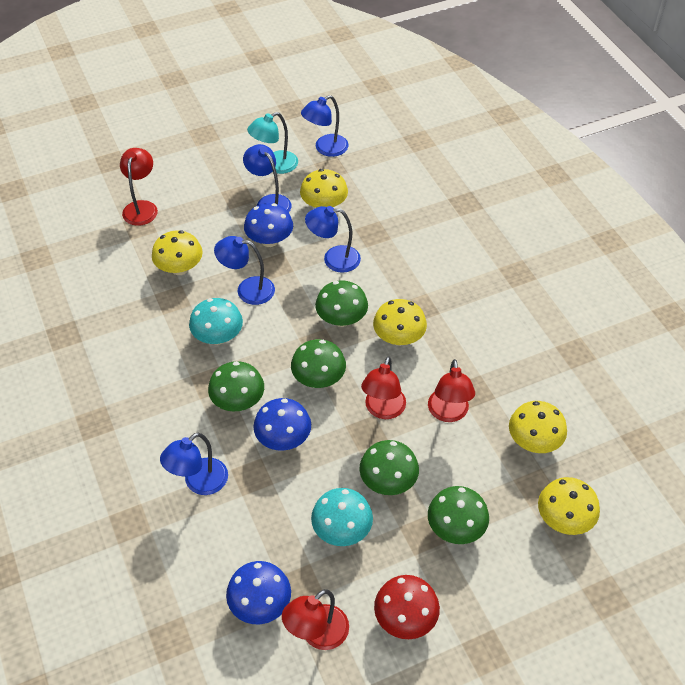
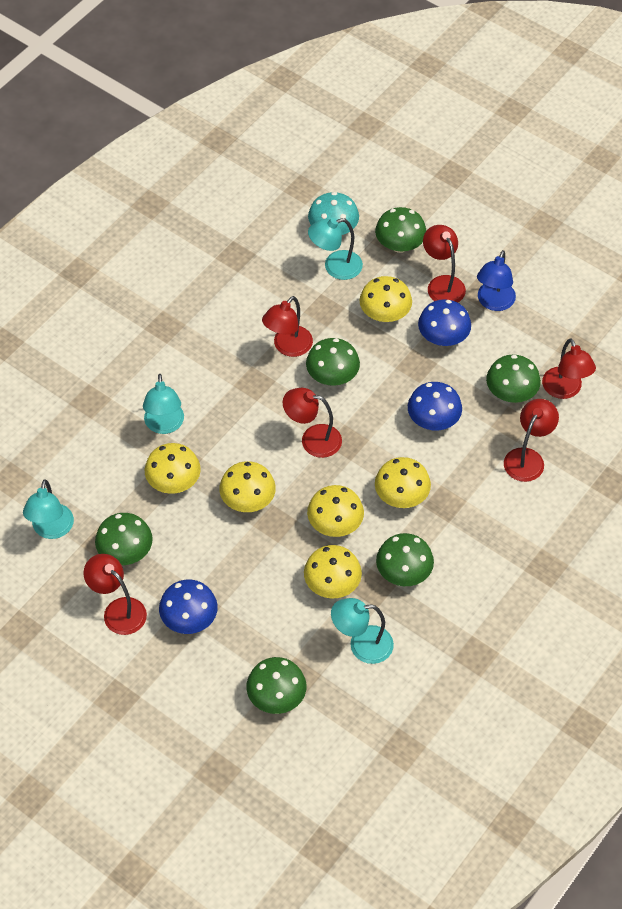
blue lamp: [160,433,228,495] [214,236,275,305] [243,144,292,212] [301,95,349,157] [305,206,361,273] = 5 -> [477,250,516,311] = 1
green mushroom: [208,361,264,411] [291,339,346,388] [315,280,368,327] [359,440,419,495] [428,486,489,544] = 5 -> [95,513,153,565] [246,657,306,714] [306,338,360,386] [375,207,427,253] [376,533,434,586] [486,355,541,403] = 6
red lamp: [120,148,158,226] [282,589,349,650] [361,356,406,419] [428,359,475,422] = 4 -> [84,554,147,635] [262,296,313,357] [283,388,342,458] [423,225,466,303] [504,399,559,482] [542,338,596,399] = 6
red mushroom: [374,575,440,639] = 1 -> none = 0
turquoise lamp: [247,112,298,174] = 1 -> [23,479,74,539] [143,374,184,434] [308,218,363,280] [331,598,394,664] = 4
turquoise mushroom: [189,298,243,345] [311,488,373,546] = 2 -> [308,192,359,235] = 1
yellow mushroom: [152,230,203,275] [300,169,348,208] [373,299,427,346] [509,401,567,453] [538,477,600,535] = 5 -> [145,443,201,494] [219,461,276,512] [304,545,362,598] [307,485,364,537] [360,276,412,322] [375,457,431,508] = 6

